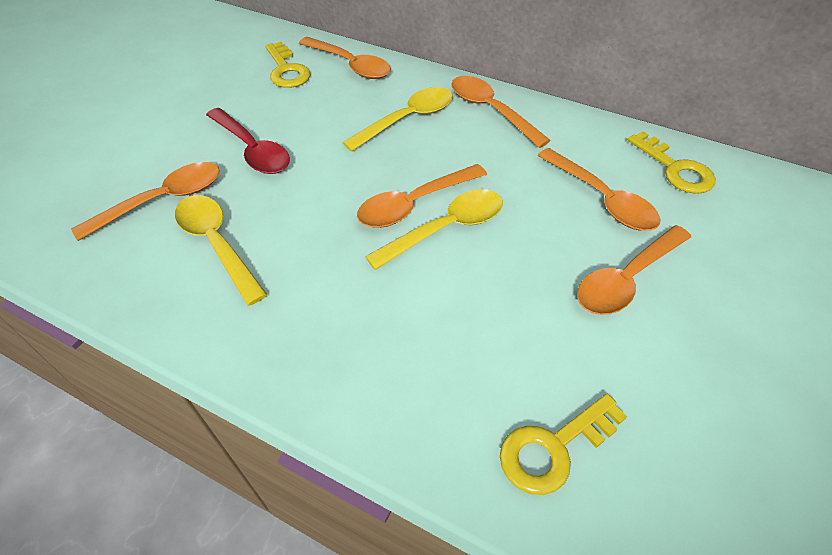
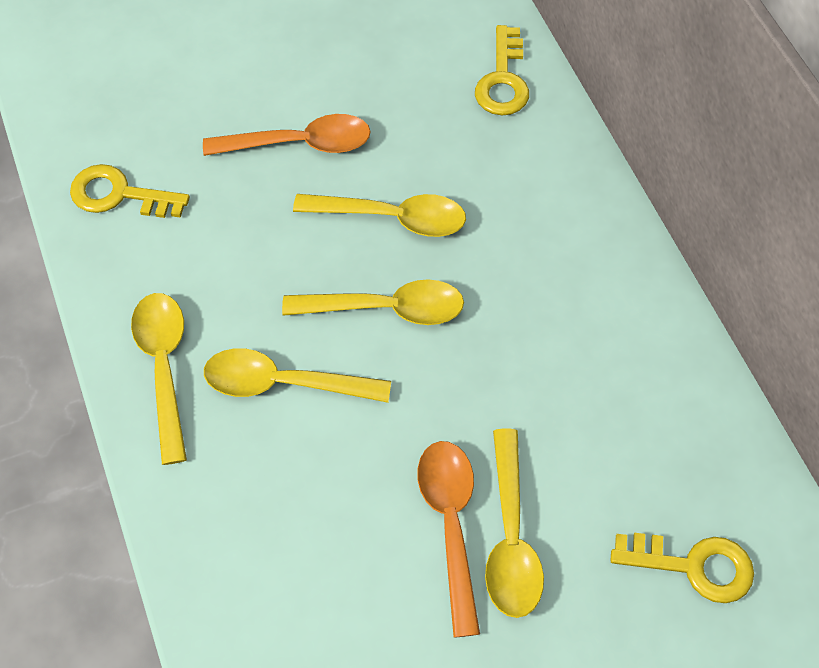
orange spoon: [71,162,220,241] [299,37,391,79] [357,164,487,228] [451,76,551,148] [537,148,660,231] [577,225,691,315] = 6 -> [203,114,371,156] [417,441,480,637] = 2
red spoon: [206,108,290,174] = 1 -> none = 0
yellow spoon: [175,195,267,306] [342,87,453,151] [365,189,503,270] = 3 -> [131,293,187,465] [204,348,391,403] [282,279,464,325] [293,194,466,237] [485,429,544,618] = 5

